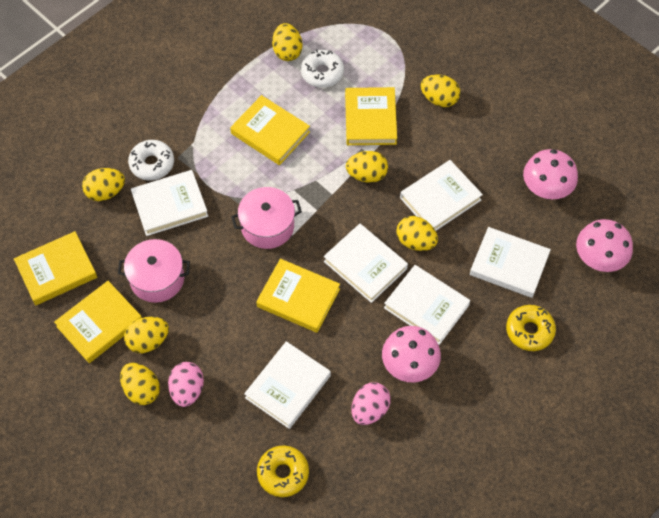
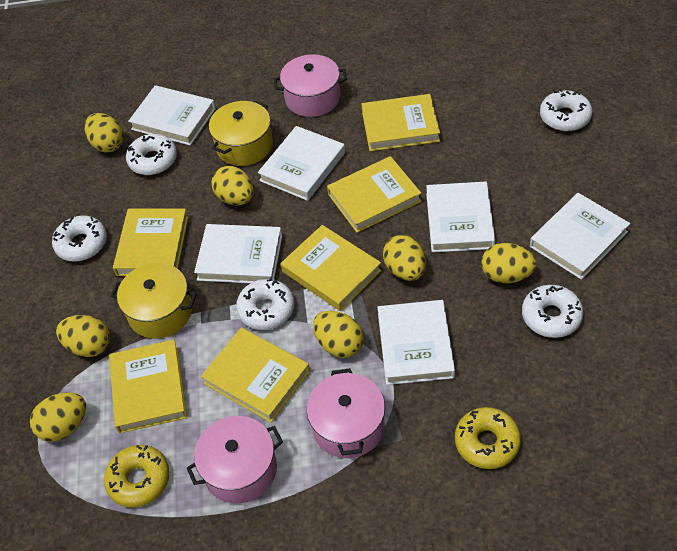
pink egg: [168,362,204,407] [351,382,391,425] = 2 -> none = 0
pink mushroom: [382,326,441,382] [523,149,578,199] [576,219,633,272] = 3 -> none = 0
pink pot: [118,239,190,303] [231,187,302,249] = 2 -> [187,416,283,503] [274,54,347,117] [307,368,385,458] = 3
white donut: [128,140,174,181] [301,49,344,88] = 2 -> [52,216,107,262] [126,134,177,175] [236,279,294,330] [522,285,584,338] [540,89,592,131] = 5
yellow book: [14,231,97,305] [54,281,142,363] [230,95,310,165] [256,259,340,333] [345,87,397,145] = 5 -> [109,340,187,433] [113,209,188,276] [201,327,310,423] [281,225,382,311] [327,156,422,233] [362,94,440,151] = 6
yellow pot: none = 0 -> [111,263,197,339] [209,101,273,166] = 2

